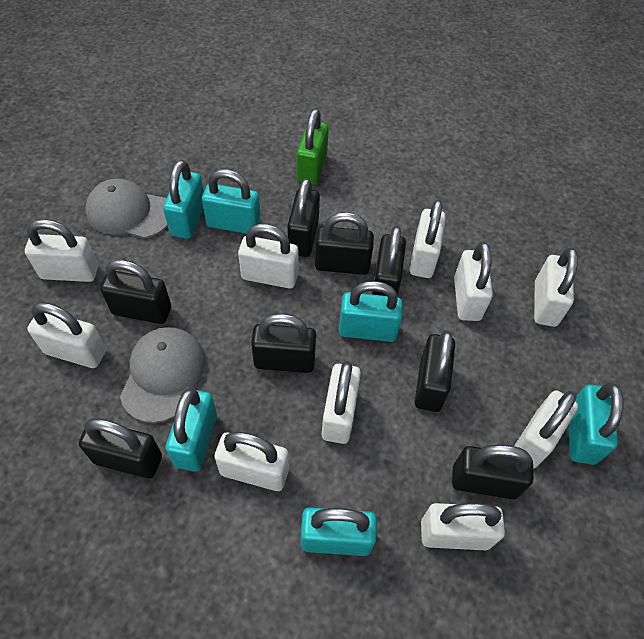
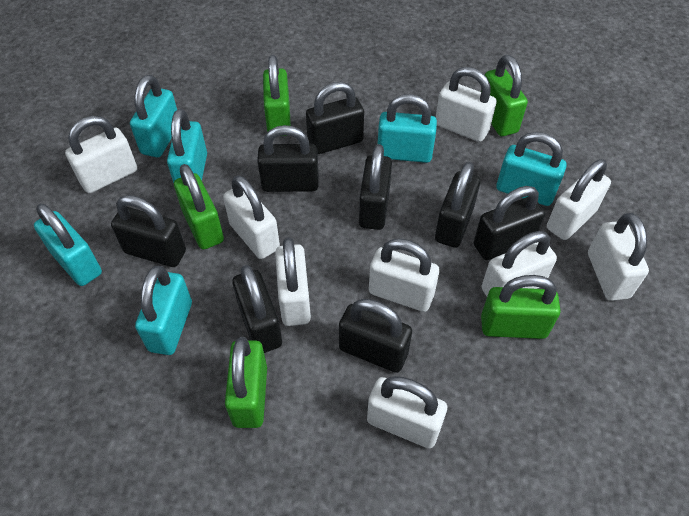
green padlock: [297,109,329,185] = 1 -> [174,164,224,250] [225,337,267,428] [263,55,291,136] [481,275,561,339] [485,55,528,136] = 5
grey cap: [85,179,168,238] [120,327,205,423] = 2 -> none = 0
white padlock: [25,219,98,282] [27,302,106,368] [215,432,289,491] [238,224,298,289] [322,361,361,444] [410,200,446,278] [421,503,505,550] [454,242,493,321] [514,390,578,468] [534,247,578,327] = 10 -> [65,116,137,193] [223,175,280,259] [275,237,311,326] [367,376,447,448] [369,238,439,312] [436,67,497,142] [482,231,557,296] [547,159,611,240] [588,213,649,301] = 9

